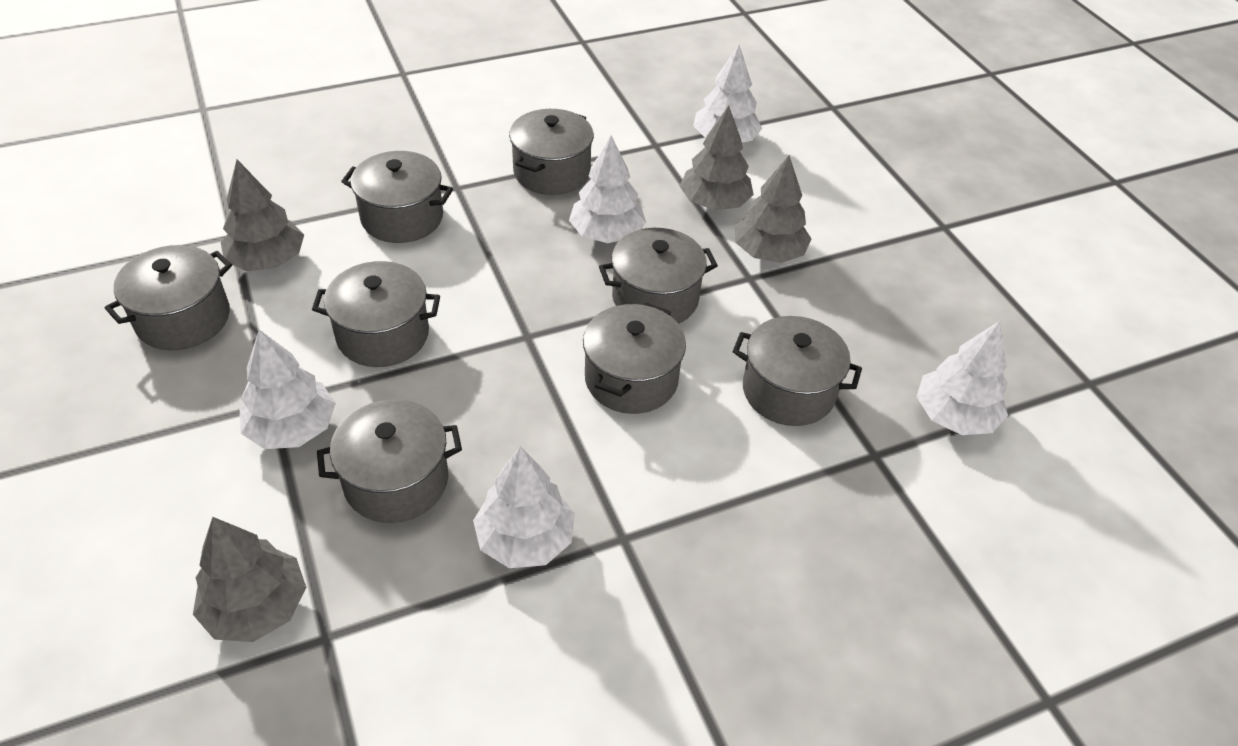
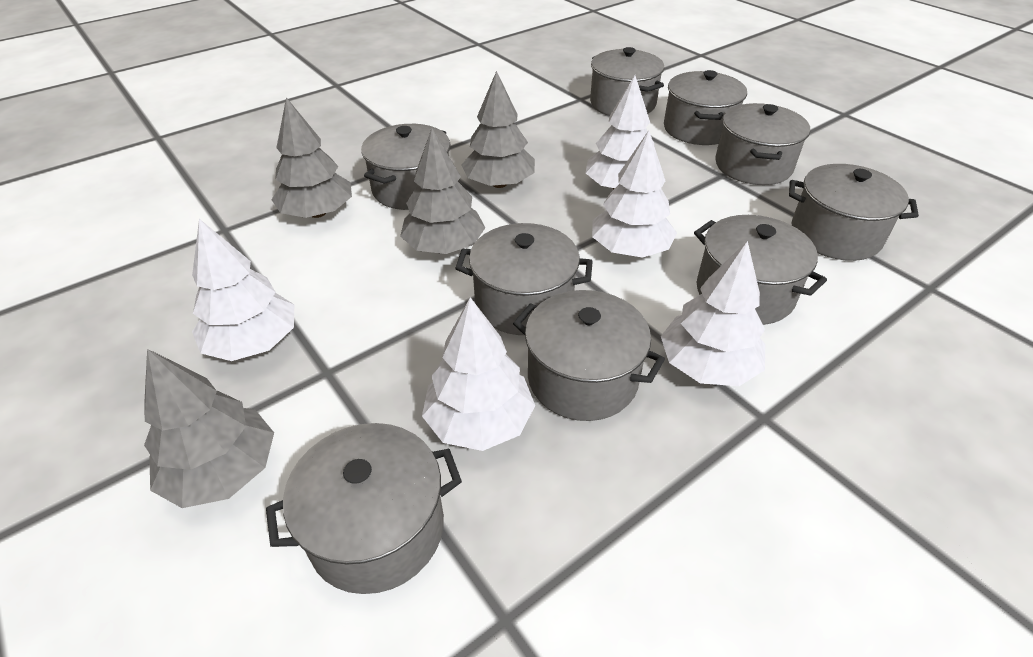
grey pot: [105,245,232,350] [312,261,440,367] [317,399,462,523] [341,151,453,243] [509,109,594,195] [583,303,686,414] [599,228,718,324] [732,316,862,426] = 8 -> [266,423,462,594] [361,124,451,210] [455,223,593,335] [513,290,665,421] [590,47,664,116] [664,70,747,145] [694,215,827,325] [715,103,810,185] [789,164,919,261] = 9

